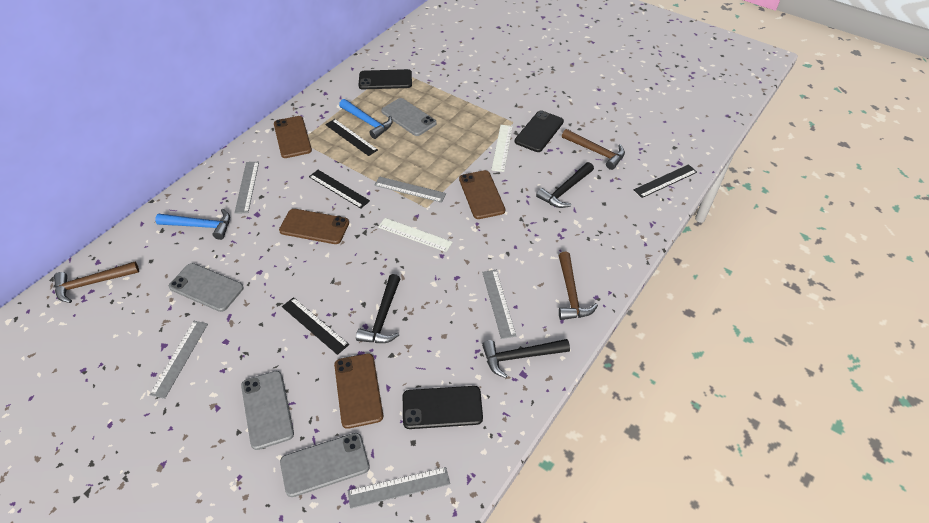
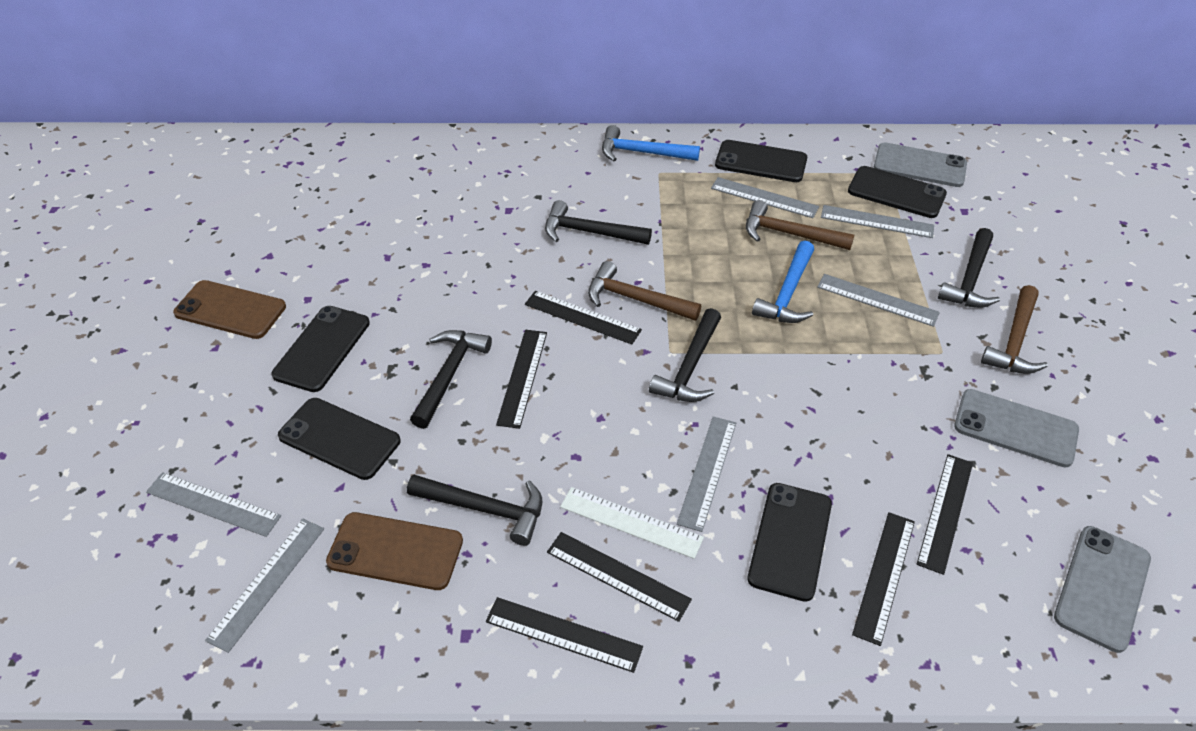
black hammer: [356,274,400,343] [482,339,570,378] [536,162,594,208] = 3 -> [407,475,542,546] [410,330,492,429] [545,200,652,245] [649,308,721,402] [938,228,1000,308] = 5
black phone: [359,69,412,89] [403,386,483,429] [515,110,564,152] = 3 -> [271,306,370,392] [278,398,400,480] [715,140,807,182] [747,483,832,602] [848,166,947,218] = 5
black ruler: [282,297,349,355] [309,170,370,209] [325,119,378,156] [634,164,697,198] = 4 -> [486,597,643,673] [496,330,547,429] [525,291,642,344] [547,532,692,622] [852,512,915,646] [917,454,973,575] = 6
brown phone: [274,116,312,158] [279,209,349,244] [334,353,383,429] [459,170,505,219] = 4 -> [173,280,286,339] [326,512,463,590] = 2
grey phone: [169,263,244,312] [241,371,294,450] [280,433,370,497] [381,98,437,136] = 4 -> [874,142,967,187] [954,389,1079,467] [1054,526,1151,653] = 3
grey ruler: [150,321,208,399] [235,162,259,214] [348,467,450,509] [374,176,446,203] [482,270,516,339] = 5 -> [146,472,281,537] [205,519,324,653] [677,417,736,532] [711,177,819,218] [817,274,940,327] [821,205,934,238] = 6
white ruler: [378,218,452,252] [491,125,513,172] = 2 -> [560,487,704,559] = 1

